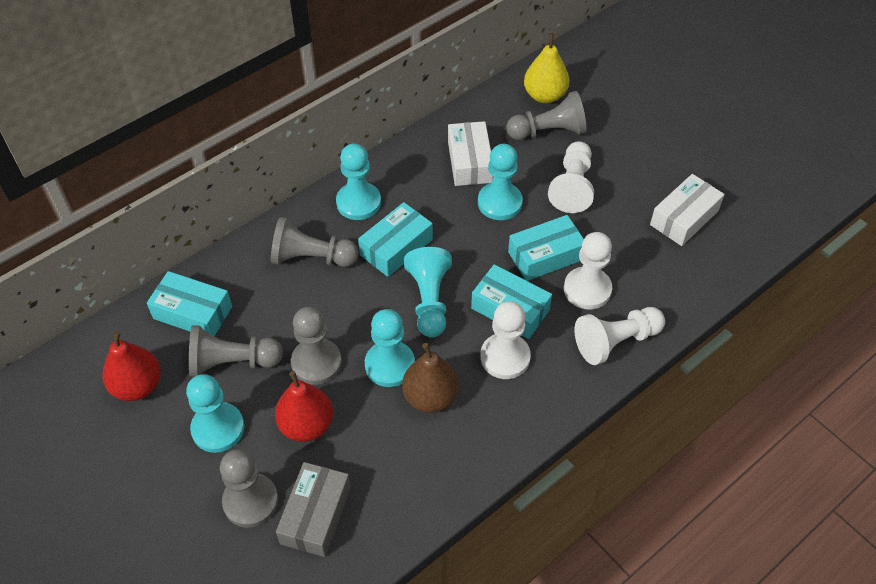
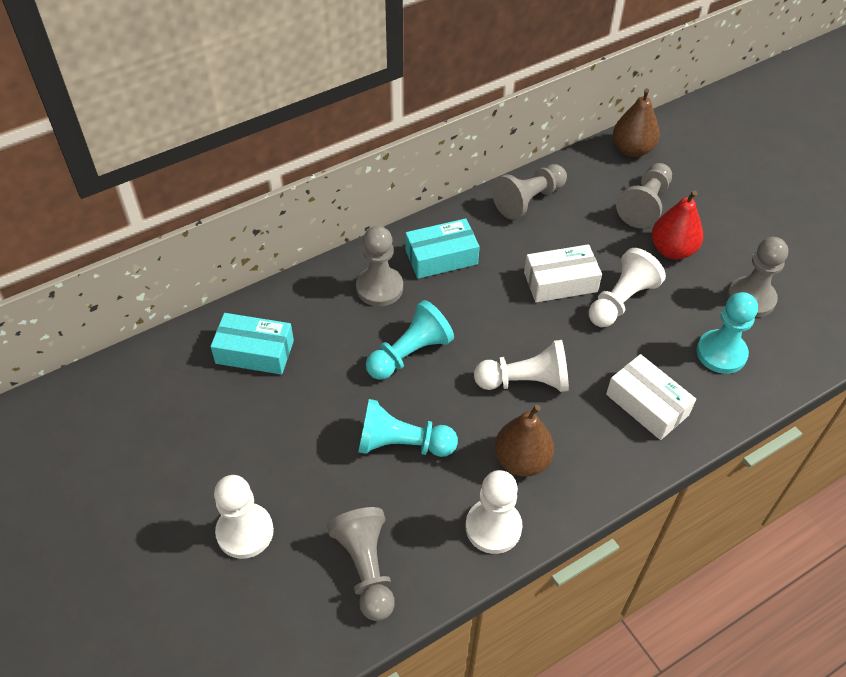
brown pear: [402,343,459,413] = 1 -> [494,405,554,477] [613,88,660,157] = 2
grey box: [276,462,351,557] = 1 -> none = 0
red pear: [102,330,161,401] [275,371,333,442] = 2 -> [652,190,703,259] = 1
turquoise box: [147,271,232,336] [358,202,433,277] [471,264,552,339] [508,215,584,281] = 4 -> [210,313,294,375] [405,218,480,279] = 2
turquoise pawn: [186,374,244,453] [336,143,381,220] [365,309,415,387] [404,247,452,338] [478,144,523,220] = 5 -> [358,399,458,457] [366,300,454,380] [697,292,758,374] = 3
yellow pear: [524,33,570,103] = 1 -> none = 0

